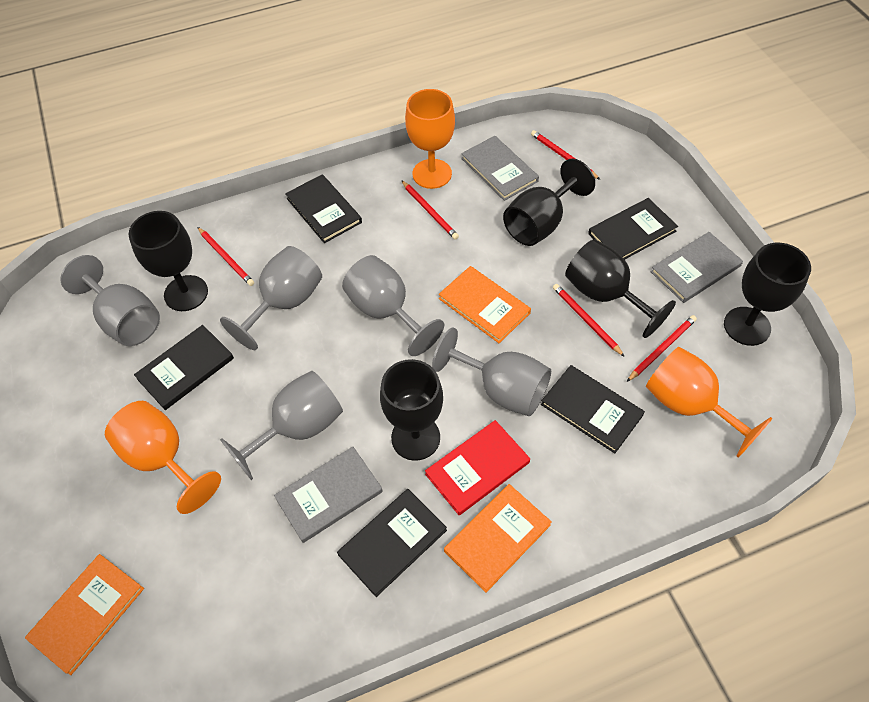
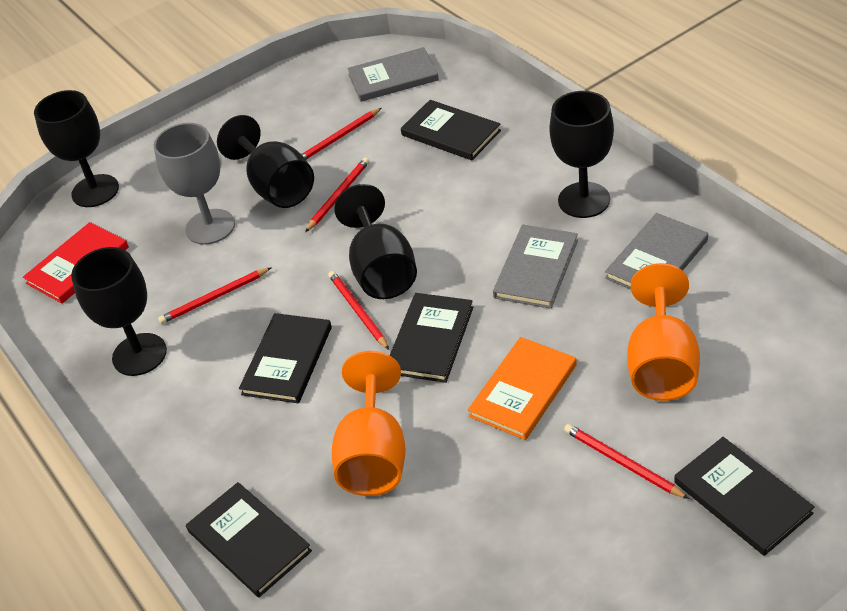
grey goblet: [60,255,160,346] [220,246,322,350] [220,371,343,480] [342,255,444,356] [432,328,551,416] = 5 -> [154,123,235,245] = 1
orange book: [25,554,144,675] [439,266,531,343] [444,484,552,592] = 3 -> [468,337,577,440] = 1
orange goblet: [105,401,221,514] [405,89,455,189] [646,347,773,458] = 3 -> [332,351,405,496] [627,263,700,401] = 2

